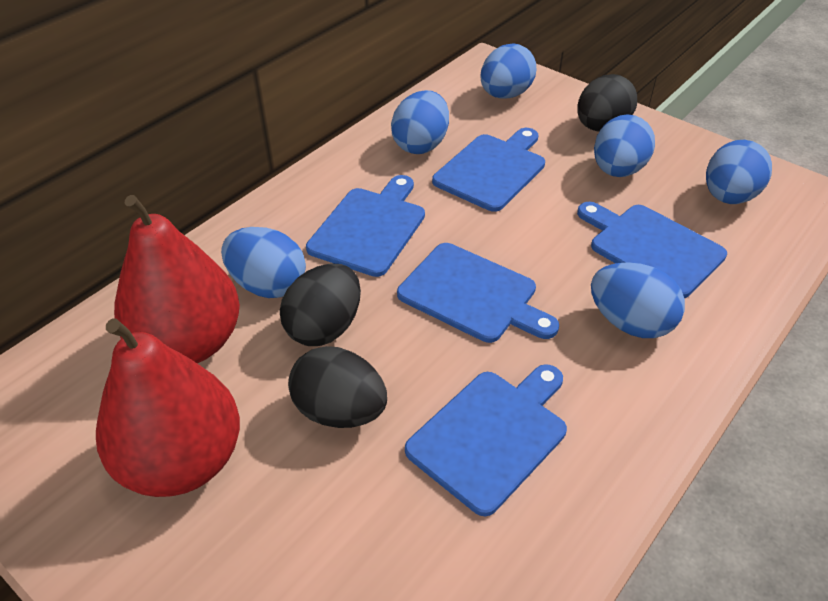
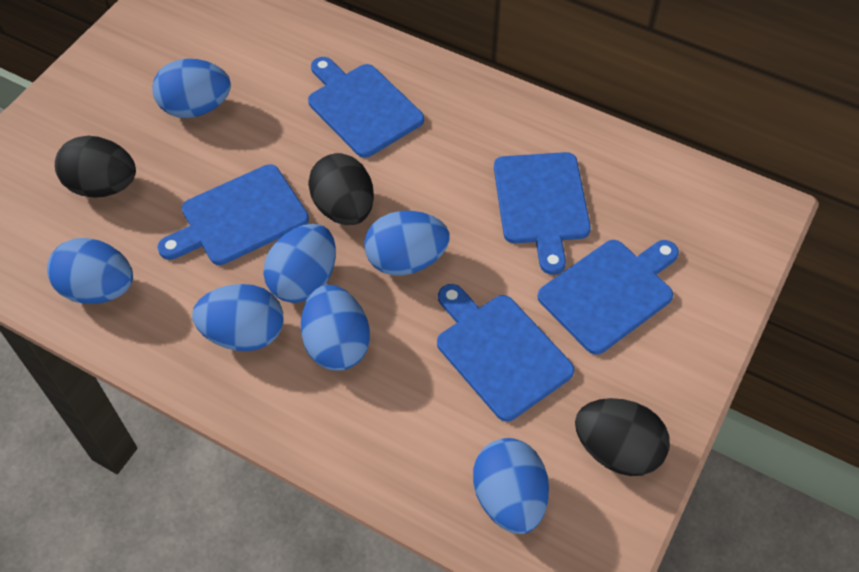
blue egg: [221,227,306,298] [391,90,449,154] [481,43,536,99] [591,262,685,338] [594,114,655,177] [706,140,772,204] = 6 -> [47,238,133,304] [152,59,231,118] [192,284,284,351] [263,224,336,303] [301,285,370,371] [364,211,450,276] [473,438,549,534] = 7
red pear: [96,318,240,497] [114,195,240,363] = 2 -> none = 0

